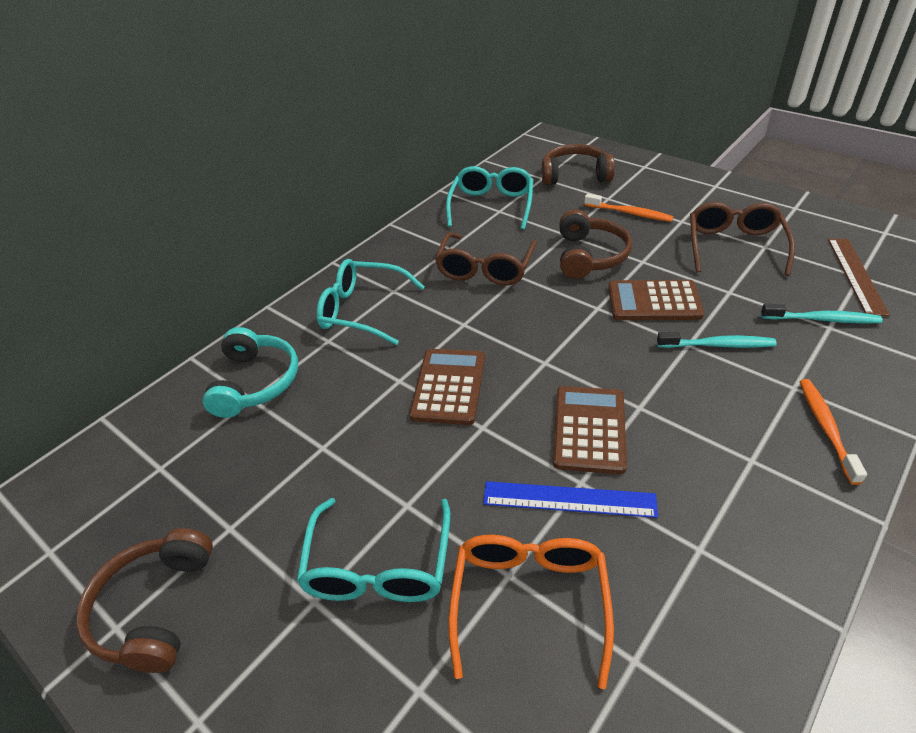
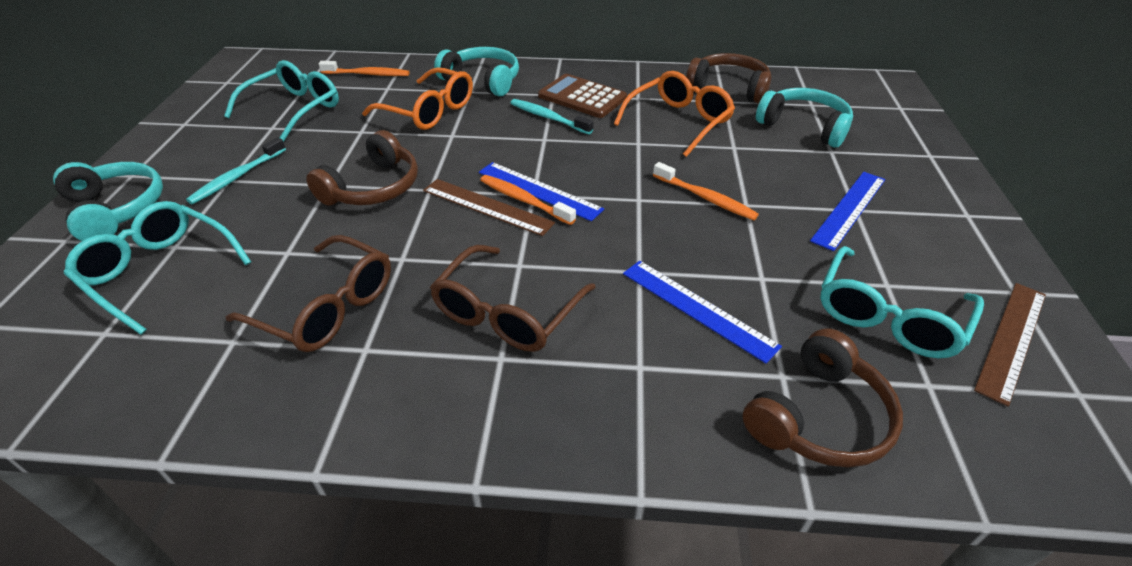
blue ruler: [483,481,658,518] = 1 -> [479,162,604,221] [623,261,782,363] [810,172,885,251] = 3
brown calculator: [409,349,485,425] [553,386,627,474] [608,280,704,320] = 3 -> [538,74,627,118] = 1
brown ruler: [828,239,890,316] = 1 -> [423,179,555,236] [974,283,1046,407] = 2
orange glasses: [448,535,614,689] = 1 -> [362,67,473,130] [614,71,735,157] = 2
orange toothbrush: [584,193,674,222] [799,379,867,485] = 2 -> [319,61,409,76] [480,175,576,225] [653,162,759,220] = 3
turquoise headphones: [203,327,298,418] = 1 -> [53,162,163,241] [434,47,519,96] [756,88,853,148] = 3

